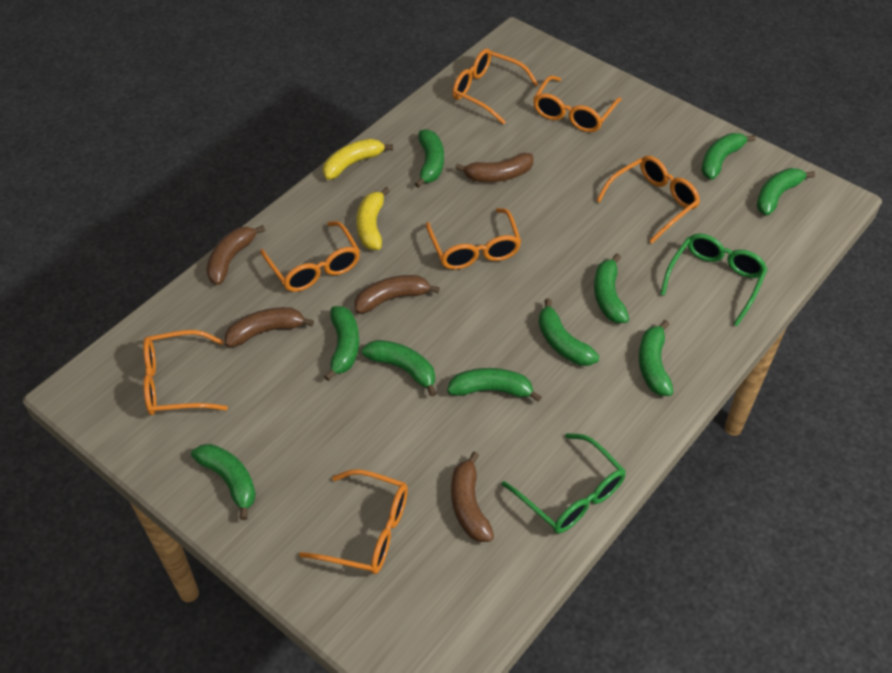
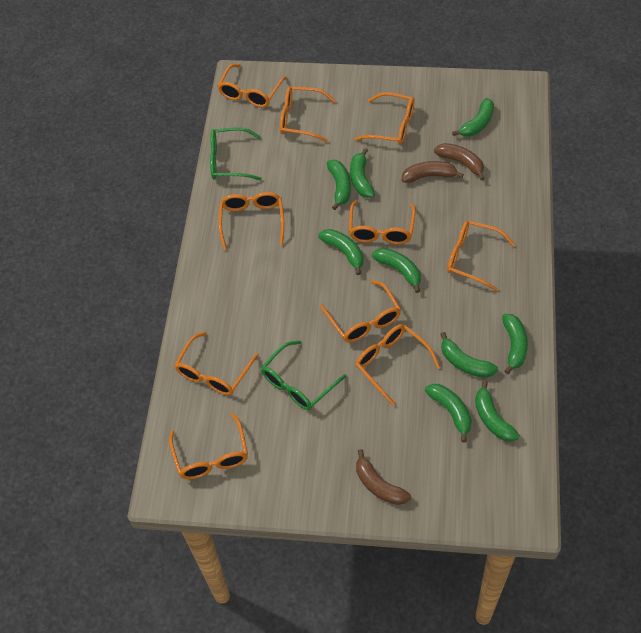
brown banana: [206,225,265,285] [225,307,314,347] [354,275,440,314] [451,452,494,542] [455,153,533,182] = 5 -> [356,449,411,505] [402,161,464,183] [434,143,485,181] = 3
green banana: [191,444,256,520] [324,306,359,381] [362,340,437,397] [415,129,444,188] [447,368,542,402] [538,298,600,366] [594,254,629,323] [639,320,673,396] [701,133,756,180] [757,168,815,215] = 10 -> [318,229,363,275] [327,160,351,210] [350,148,375,198] [372,248,421,293] [425,384,472,442] [441,332,498,378] [452,98,494,137] [475,380,520,442] [502,314,528,374] = 9
orange glasses: [143,330,228,415] [260,221,360,292] [299,469,408,574] [426,208,521,269] [452,49,539,125] [533,75,622,132] [596,156,700,243] = 7 -> [169,413,248,479] [174,332,259,395] [218,64,287,108] [219,192,284,249] [280,86,336,142] [320,280,401,343] [349,200,416,244] [354,92,415,145] [355,324,440,406] [447,220,515,291] = 10
yellow banana: [323,139,393,180] [356,187,390,250] = 2 -> none = 0

